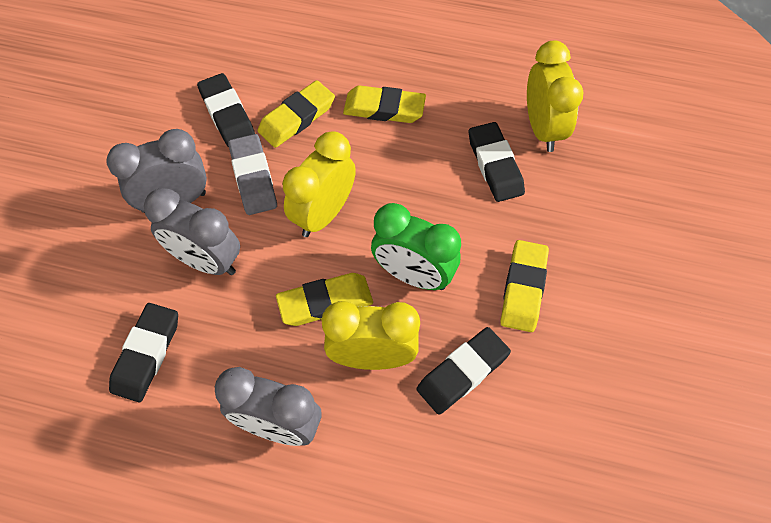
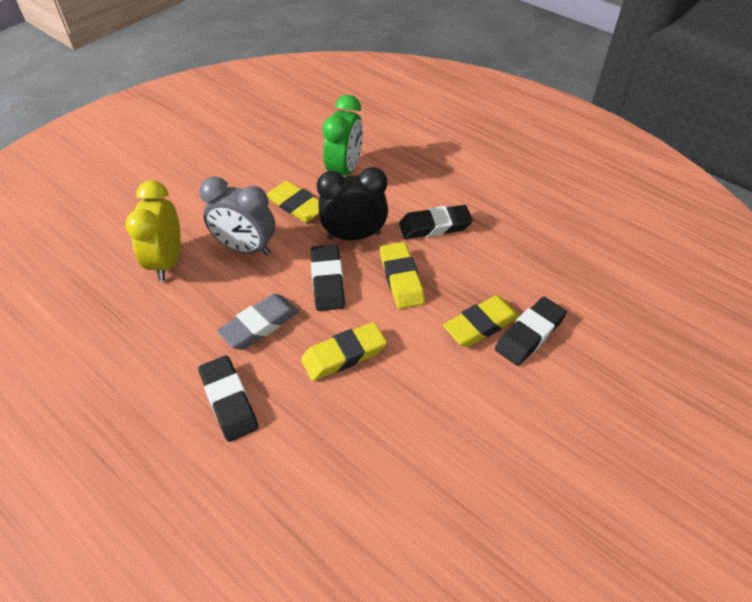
black clock: none = 0 -> [317,167,388,240] = 1
grey clock: [106,129,207,213] [144,188,240,275] [215,367,322,446] = 3 -> [200,177,275,256] = 1
yellow clock: [283,131,356,237] [321,301,420,370] [527,41,583,152] = 3 -> [125,180,180,281] = 1

